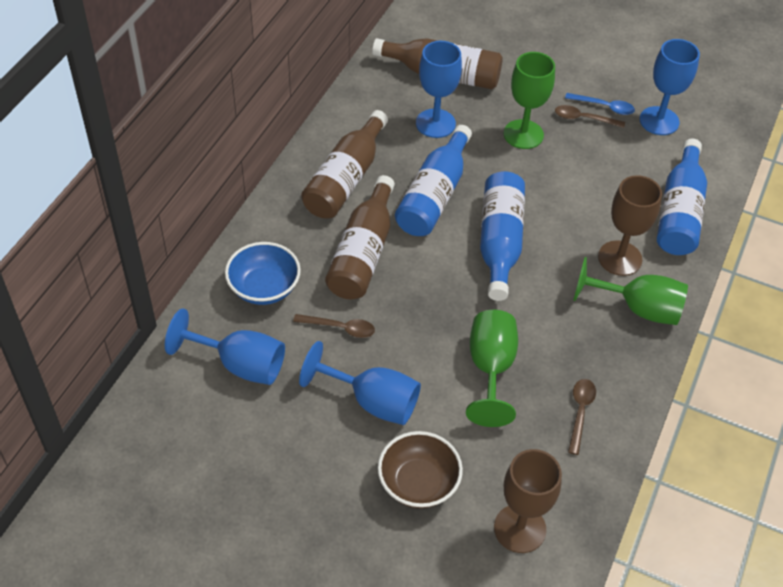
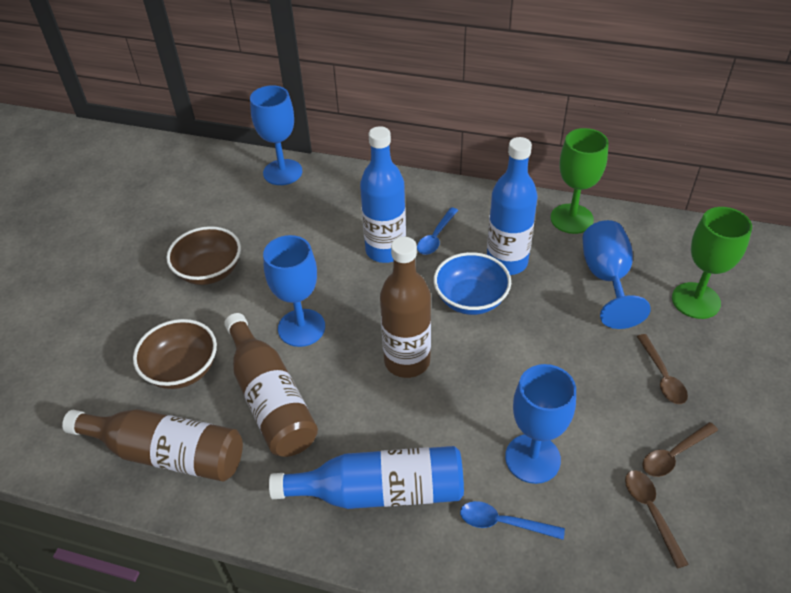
blue spoon: [565,93,635,115] = 1 -> [417,207,458,255] [460,501,565,540] = 2
brown bowl: [378,431,463,508] = 1 -> [133,319,217,389] [166,226,241,285] = 2
brown goblet: [494,449,562,553] [598,175,662,276] = 2 -> none = 0
green goblet: [466,310,518,427] [503,52,555,149] [573,257,688,325] = 3 -> [551,128,609,234] [672,207,752,319] = 2

